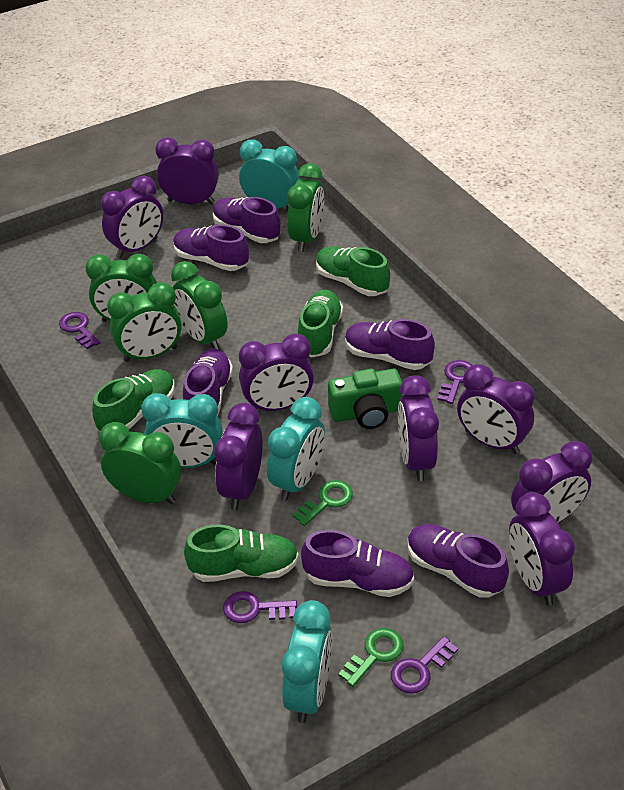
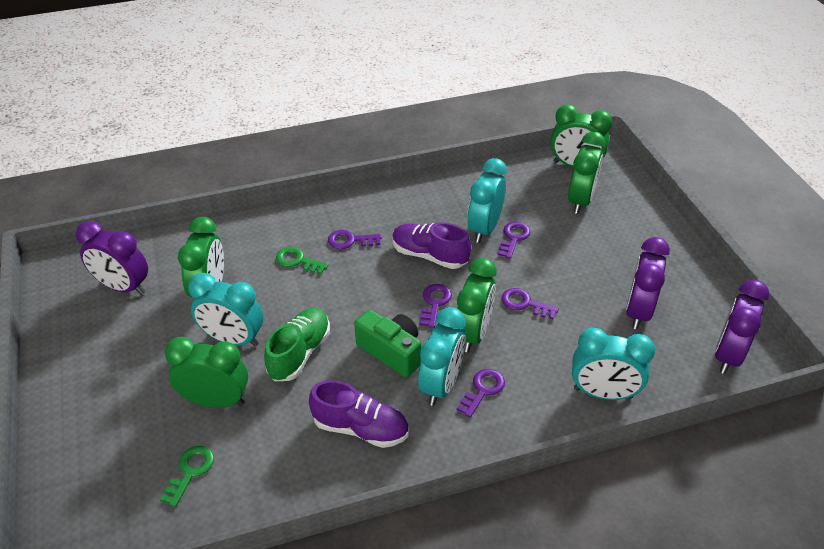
green shoe: [92,369,175,432] [184,525,299,582] [298,290,343,358] [316,246,390,296] = 4 -> [264,308,330,381] = 1
purple clock: [101,176,163,258] [155,137,219,204] [214,403,263,510] [239,333,314,411] [398,375,439,481] [457,364,534,454] [509,492,575,606] [511,441,592,523] = 8 -> [76,221,148,295] [626,237,670,329] [715,279,770,374] = 3
purple key: [59,312,100,349] [223,591,297,623] [391,636,458,694] [437,360,472,404] = 4 -> [328,230,381,249] [420,284,452,328] [457,369,505,418] [498,222,531,259] [501,288,559,319] = 5
purple shoe: [173,224,249,271] [183,348,233,416] [213,197,280,243] [301,530,414,597] [345,319,435,370] [408,524,509,598] = 6 -> [309,380,409,448] [392,222,471,269] = 2

